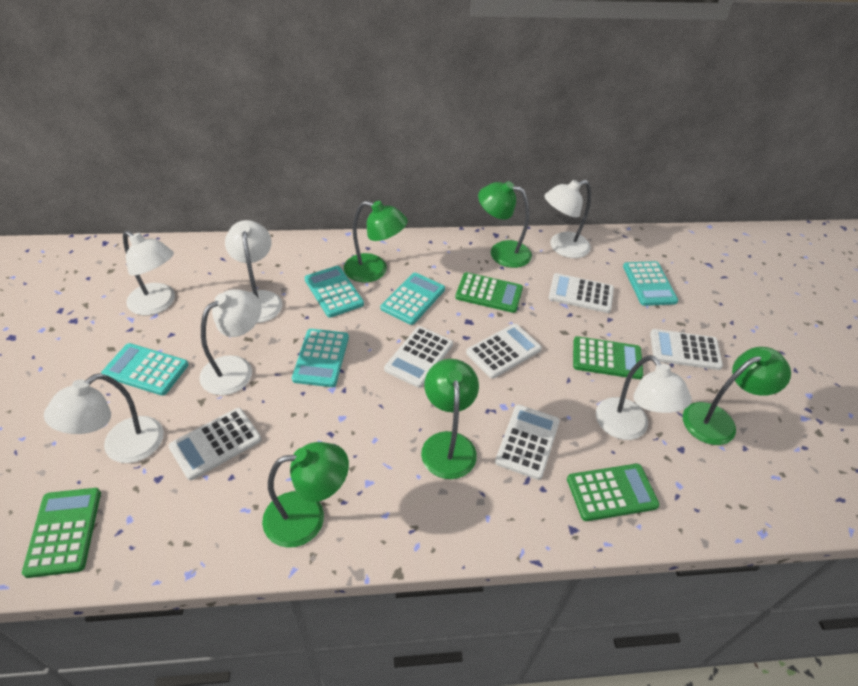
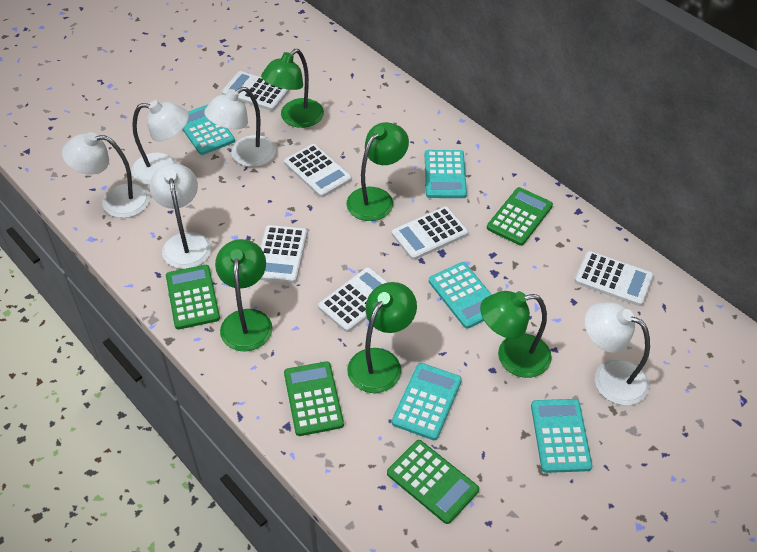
white lamp: [44,373,164,463] [123,230,175,315] [199,289,262,395] [225,220,283,323] [544,180,591,258] [596,355,692,440] = 6 -> [62,132,150,218] [131,100,189,185] [150,164,211,269] [204,87,276,167] [585,302,650,406] = 5

